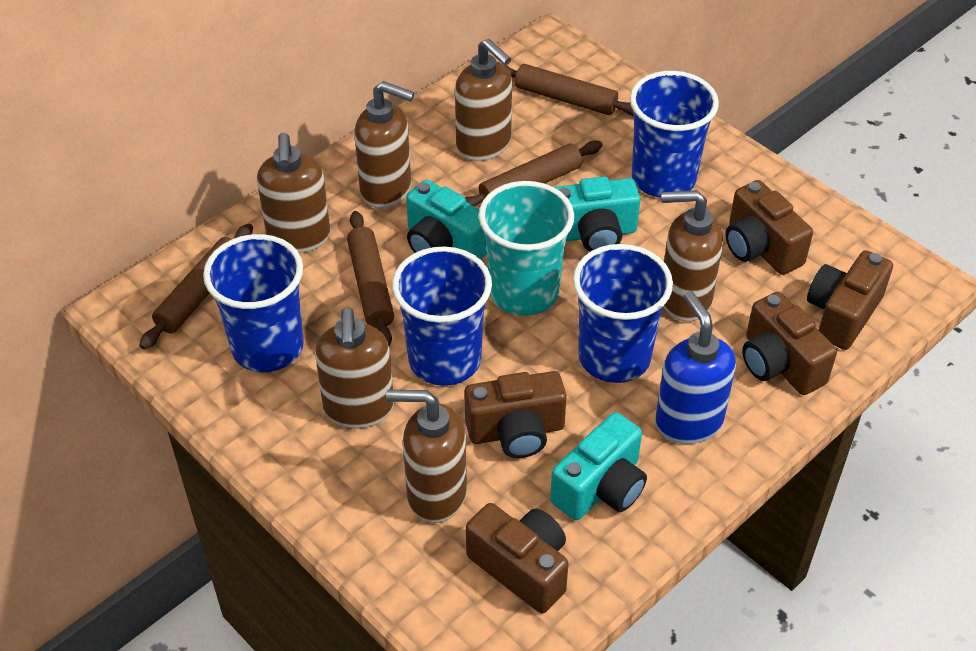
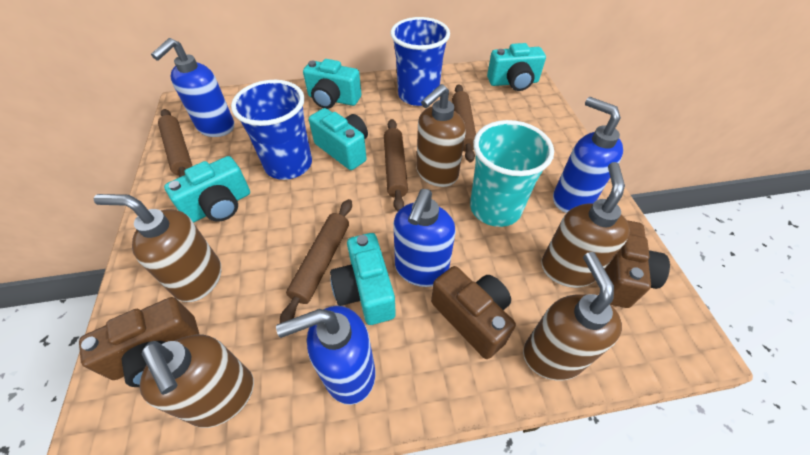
blue cup: [203,234,304,372] [392,247,492,386] [573,244,673,383] [630,71,719,198] = 4 -> [231,80,312,180] [391,17,450,106] = 2
blue soap dispenser: [655,291,736,444] = 1 -> [151,38,234,137] [276,306,375,405] [393,189,456,287] [553,97,623,213] = 4
brown camera: [464,371,567,458] [466,503,569,614] [726,180,813,275] [742,292,837,395] [807,250,893,350] = 5 -> [79,297,200,387] [431,266,516,359] [605,220,670,308] = 3
brown soap dispenser: [257,133,330,253] [315,307,394,428] [354,81,414,208] [386,390,467,523] [455,38,512,161] [661,190,723,322] = 6 -> [94,194,221,302] [139,335,254,428] [416,84,466,187] [523,252,622,380] [541,162,630,288] = 5
turquoise camera: [406,180,487,260] [550,412,647,520] [554,176,641,252] = 3 -> [164,156,250,223] [303,59,361,109] [309,108,368,170] [330,233,396,325] [487,43,546,91] = 5

